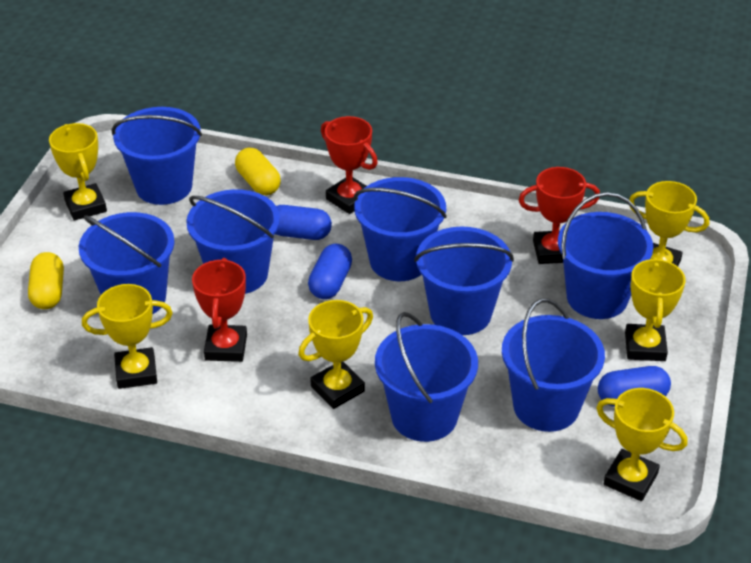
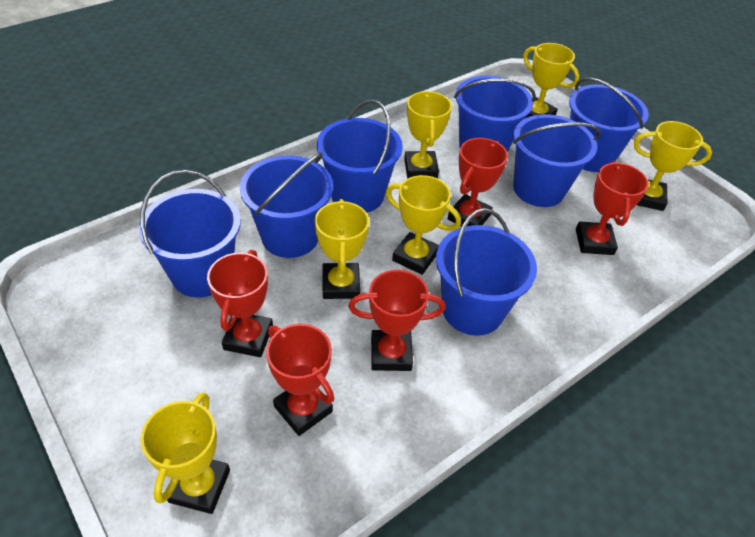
blue bucket: [79,212,175,315] [112,107,202,205] [186,189,280,294] [354,177,447,281] [375,312,478,442] [414,227,514,335] [502,298,605,432] [558,192,653,319] = 8 -> [139,170,241,298] [240,152,333,258] [317,100,403,213] [436,208,537,336] [454,76,536,152] [513,114,601,207] [569,77,649,172] = 7
blue capsule: [275,205,332,240] [308,244,352,299] [598,366,671,407] = 3 -> none = 0
red trophy: [192,258,247,362] [321,116,378,214] [519,167,600,264] = 3 -> [207,250,273,357] [266,324,334,436] [348,270,445,371] [448,138,508,226] [576,161,649,255] = 5
yellow capsule: [28,252,64,309] [235,148,281,195] = 2 -> none = 0

